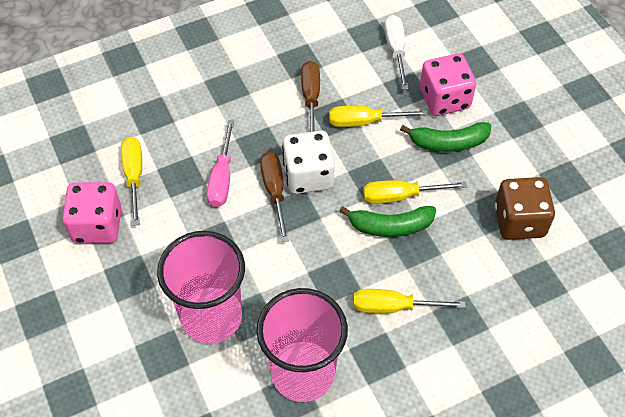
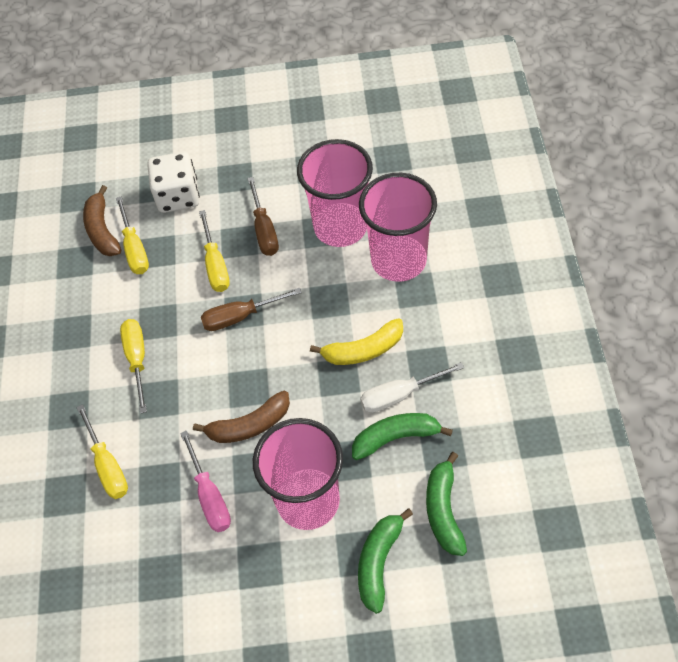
brown banana: none = 0 -> [83,185,121,256] [193,391,290,443] = 2
brown dice: [495,177,555,240] = 1 -> none = 0
green banana: [339,206,436,237] [400,122,491,152] = 2 -> [352,413,453,460] [358,508,413,614] [426,452,467,556] = 3
pink cup: [157,231,245,344] [256,288,348,402] = 2 -> [253,418,343,530] [297,139,373,247] [359,173,437,282] = 3
pink dice: [62,182,122,243] [420,53,476,116] = 2 -> none = 0
yellow banana: none = 0 -> [310,318,403,365] = 1

